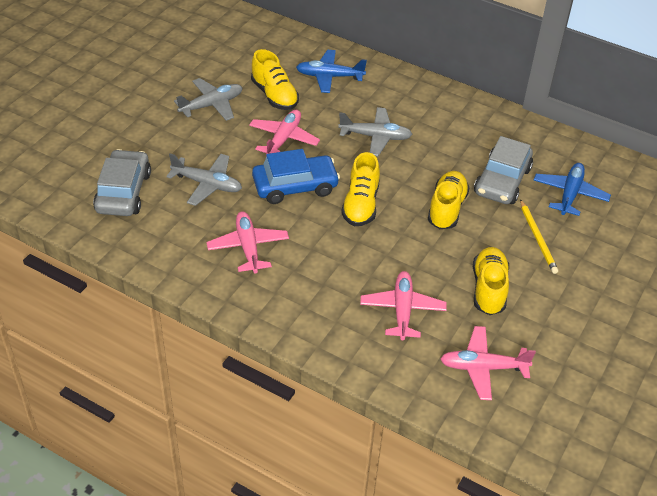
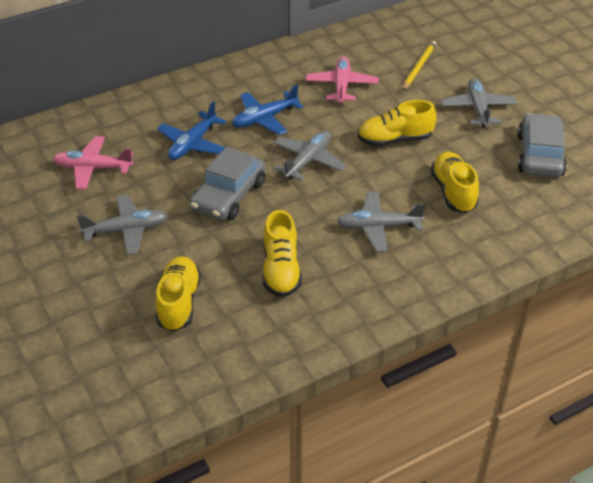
blue car: [252,149,340,204] = 1 -> none = 0
grey plane: [166,153,242,206] [174,78,243,121] [338,107,413,156] = 3 -> [77,194,167,255] [273,131,346,180] [337,191,426,252] [441,78,517,128] = 4
pink plane: [206,211,289,273] [249,110,320,154] [360,271,447,340] [440,326,536,400] = 4 -> [53,136,134,190] [306,56,379,104] = 2

